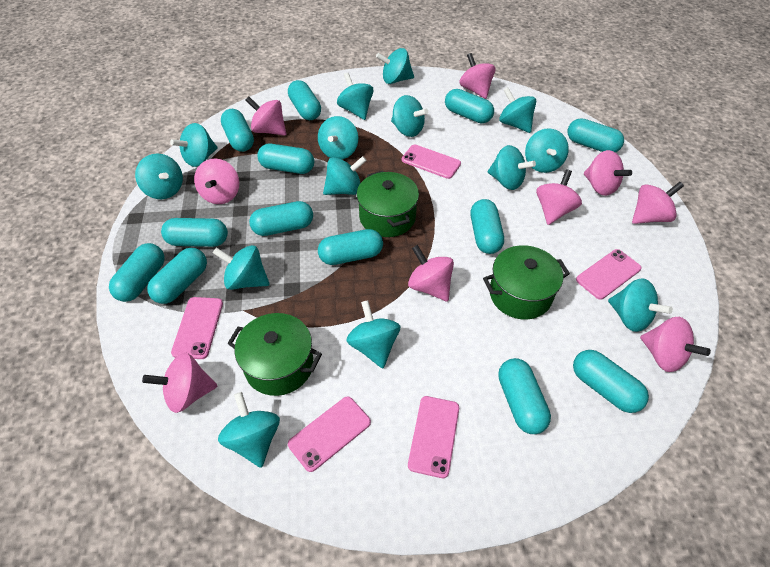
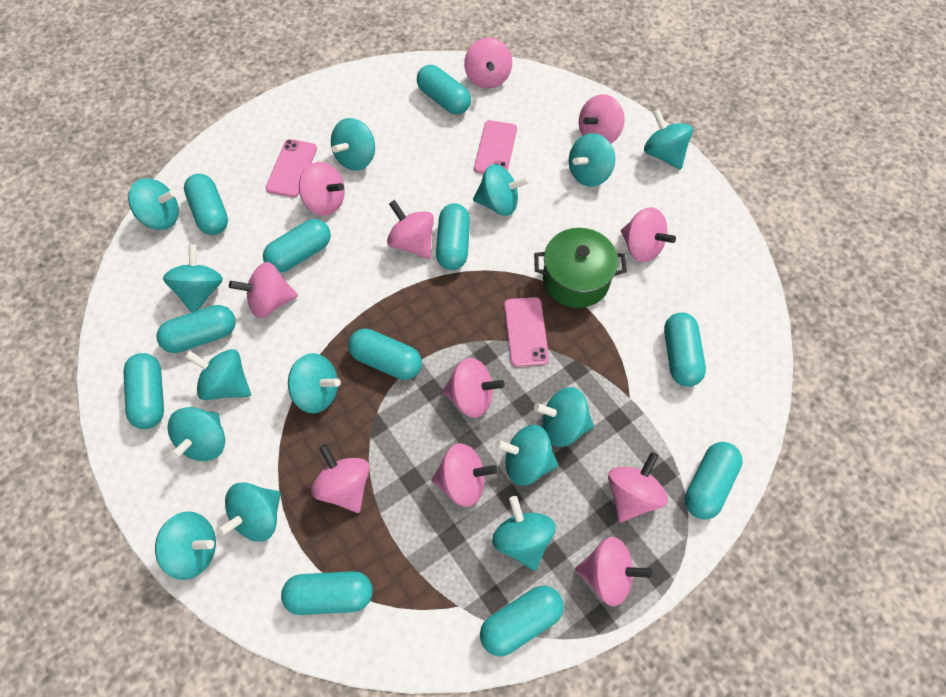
green pot: [227,313,322,396] [357,171,419,237] [483,245,570,320] = 3 -> [534,228,627,308] = 1
pink phone: [171,297,223,359] [288,397,371,472] [402,145,461,179] [408,396,459,478] [576,249,641,299] = 5 -> [265,139,317,197] [474,120,517,174] [504,297,549,367] = 3
pink spinning top: [142,353,217,413] [194,159,239,204] [245,96,287,136] [408,245,454,301] [459,53,496,99] [536,169,582,225] [584,150,632,196] [632,182,684,224] [640,317,711,372] = 9 -> [229,262,298,318] [299,162,345,216] [311,444,370,513] [387,200,434,259] [431,443,497,507] [442,358,505,418] [464,37,512,89] [575,537,653,607] [579,94,624,144] [608,452,668,522] [621,207,676,262] = 11
turquoise capsule: [109,243,165,302] [147,248,207,304] [161,218,228,247] [221,109,254,152] [249,201,313,236] [257,144,314,174] [288,80,321,120] [318,229,383,265] [445,89,494,123] [470,199,504,254] [498,358,551,434] [568,118,624,153] [573,350,649,413] = 13 -> [123,353,164,429] [157,305,236,353] [184,174,228,235] [263,219,331,273] [281,571,373,615] [348,329,422,380] [417,65,471,115] [436,203,470,270] [480,586,564,657] [664,313,706,387] [685,442,743,520] = 11

